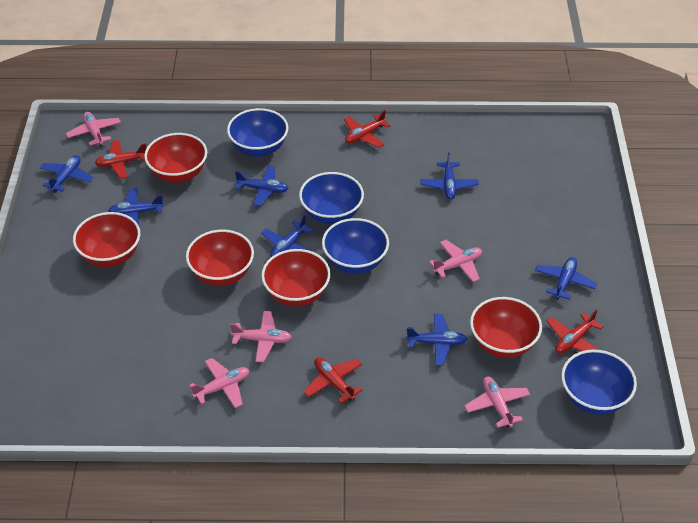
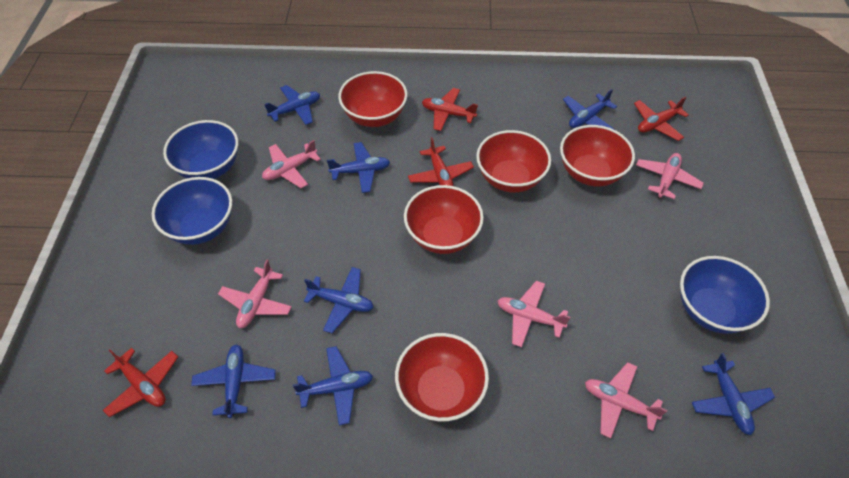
blue bowl: [227,108,288,157] [299,172,364,224] [322,218,389,274] [561,350,637,415] = 4 -> [152,177,232,245] [163,120,238,179] [680,256,770,334] = 3

